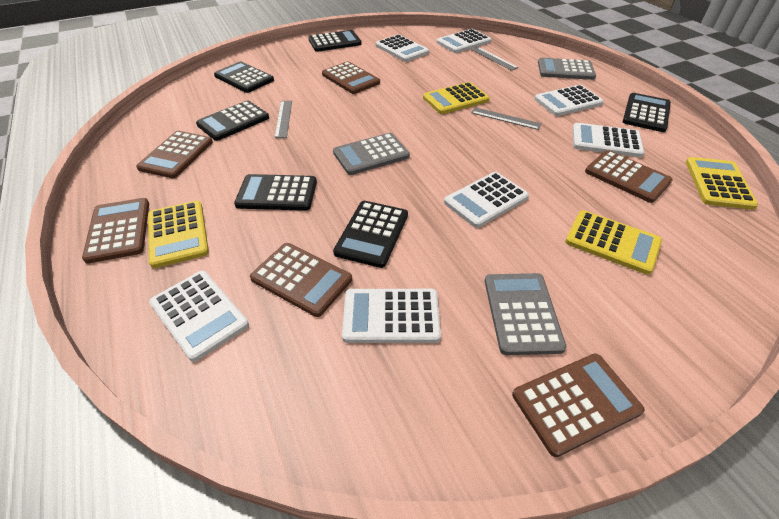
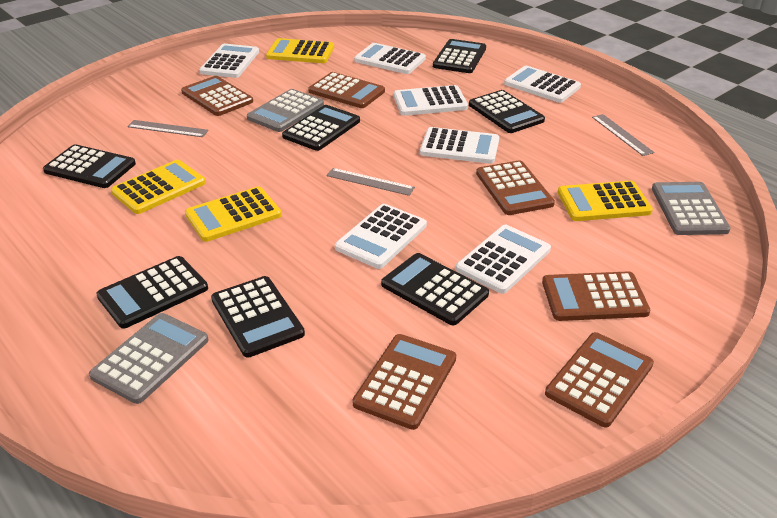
black calculator: [196,100,269,141] [214,61,274,93] [234,174,317,211] [308,30,362,52] [333,201,408,268] [623,93,671,132] = 6 -> [43,144,136,188] [96,256,208,329] [211,276,305,358] [282,105,360,151] [381,253,489,325] [433,39,486,73] [469,90,545,133] = 7

